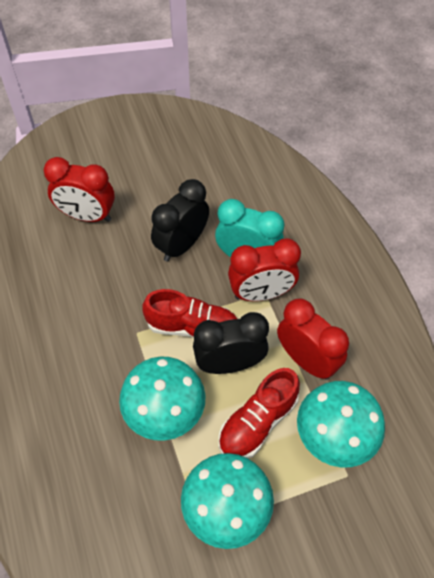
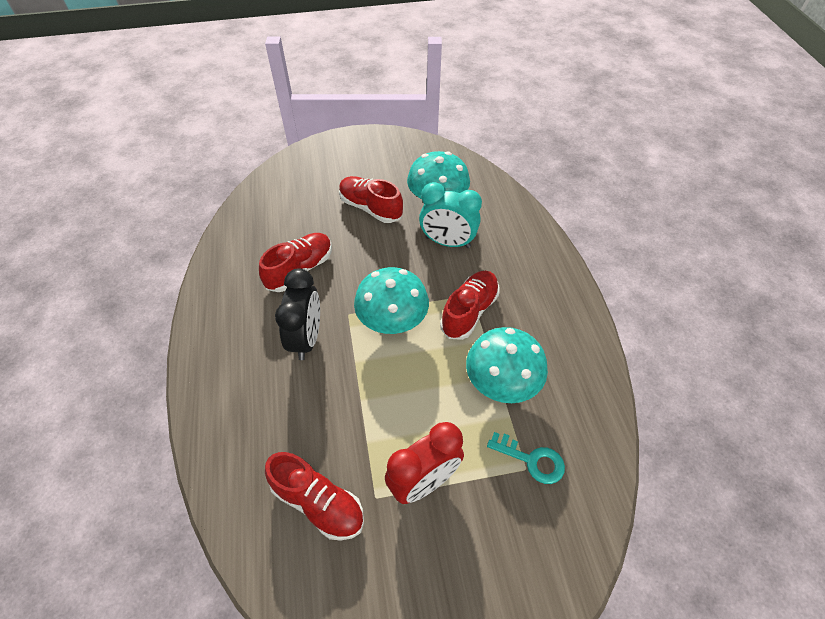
black clock: [151,179,209,262] [193,312,269,374] = 2 -> [275,268,320,360] = 1
red clock: [44,157,115,222] [228,239,301,301] [277,298,349,380] = 3 -> [385,422,464,504] = 1
red shoe: [142,289,237,338] [219,368,300,458] = 2 -> [259,233,332,292] [265,452,364,541] [339,176,403,223] [440,271,499,340] = 4
turquoise key: none = 0 -> [487,432,565,484] = 1

